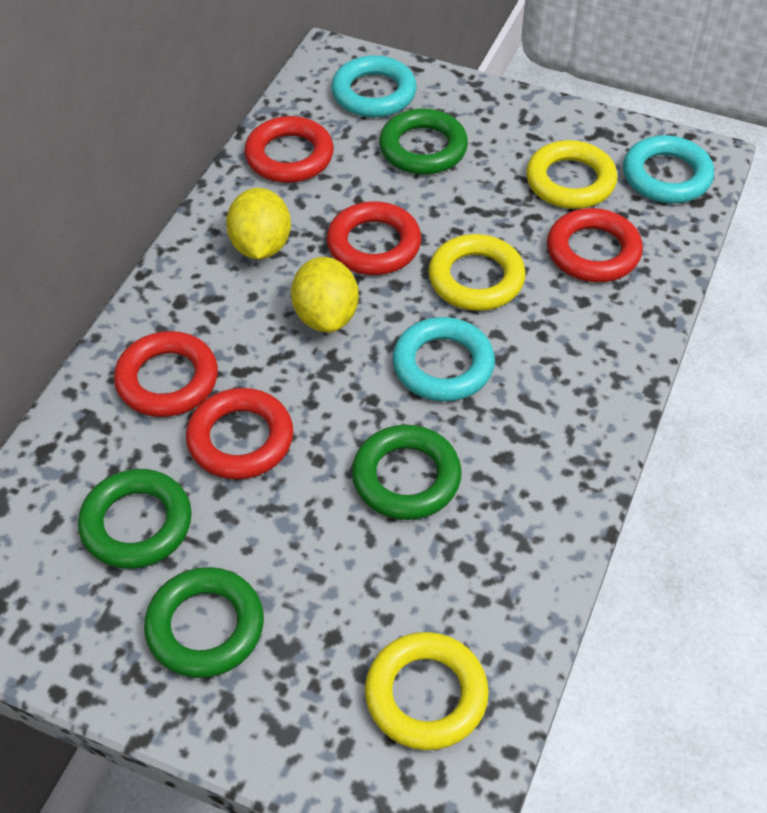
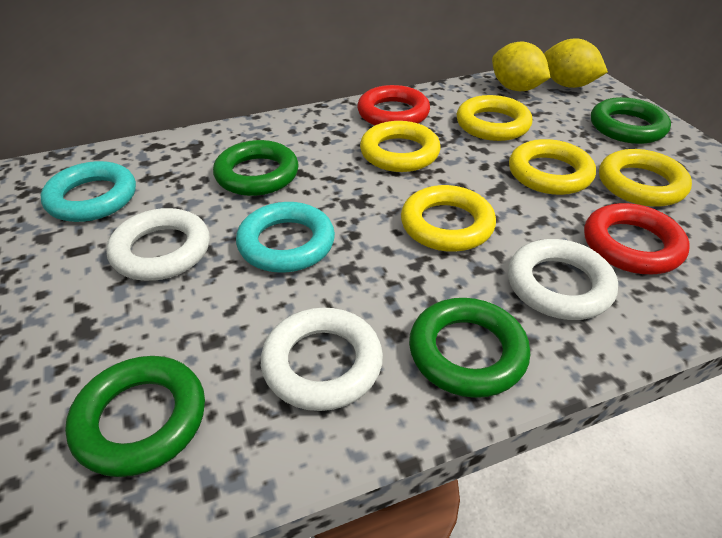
red ring: [114,331,218,417] [186,388,293,480] [244,116,334,183] [327,201,421,275] [547,208,643,282] = 5 -> [357,85,430,125] [584,203,690,274] = 2
turquoise ring: [331,55,417,118] [392,317,495,402] [623,135,714,204] = 3 -> [40,161,136,222] [236,202,335,273] = 2
white ring: none = 0 -> [106,208,210,281] [261,308,383,411] [508,239,618,320] = 3
yellow ring: [365,632,489,750] [428,234,526,311] [526,140,617,209] = 3 -> [360,121,441,172] [401,185,496,252] [456,95,533,141] [509,139,596,195] [599,149,692,207] = 5

